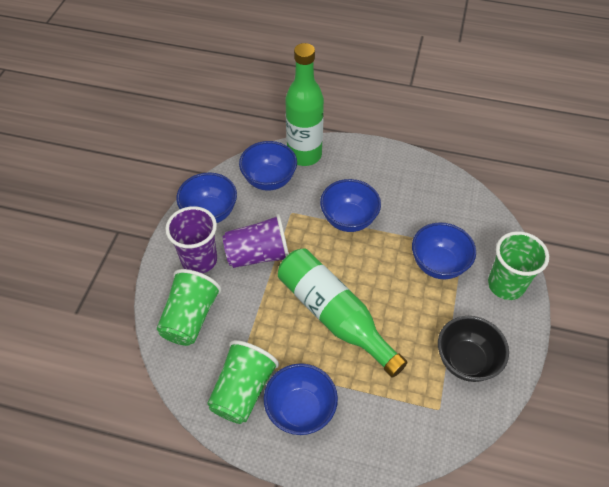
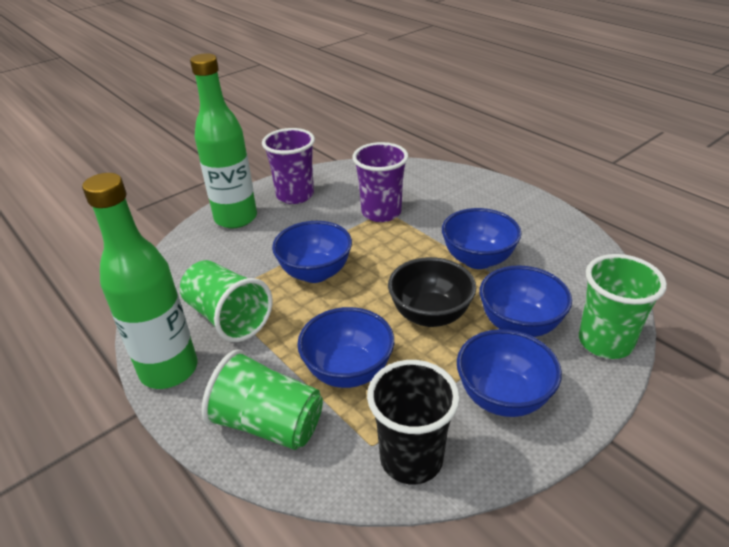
black cup: none = 0 -> [367,360,460,484] = 1

